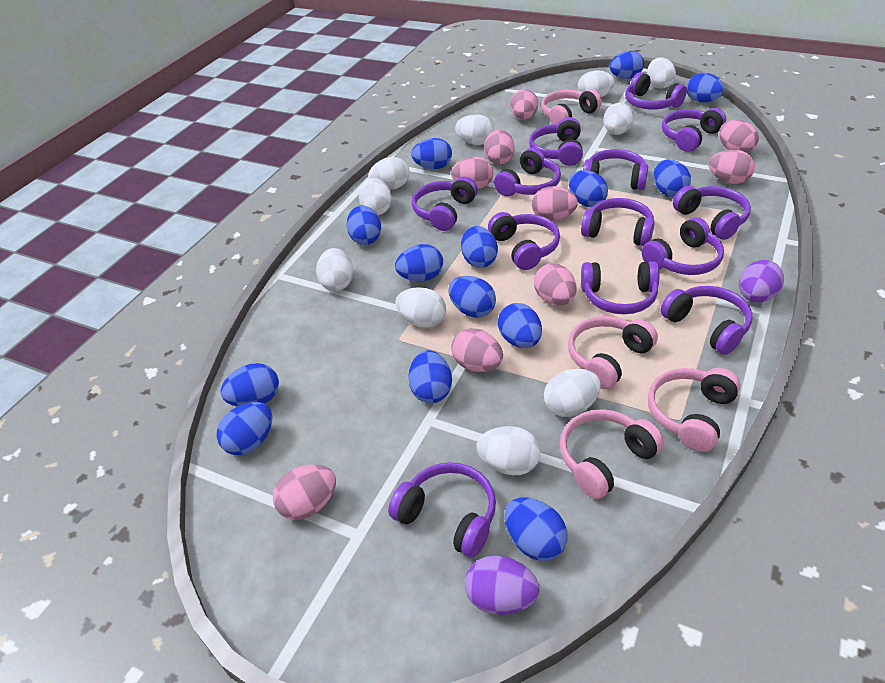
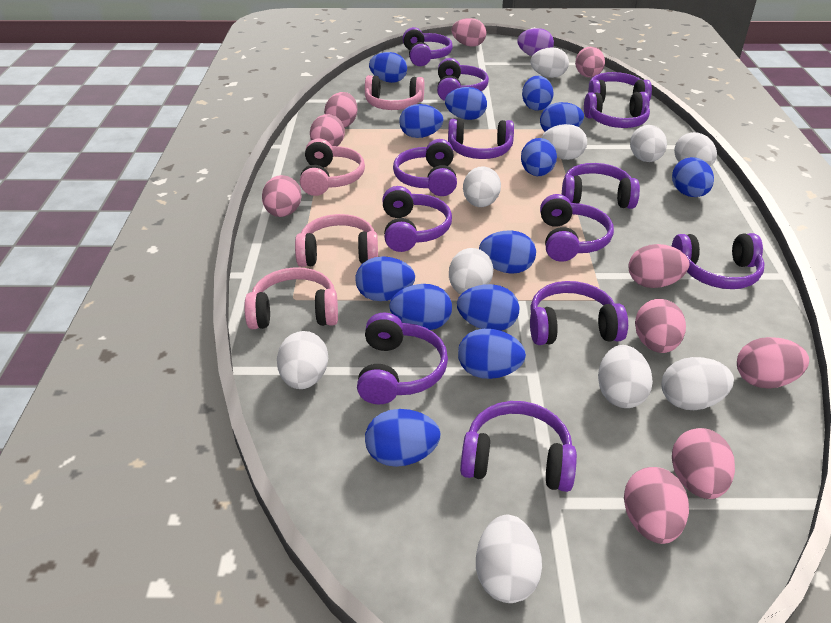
blue egg: [217,402,272,455] [221,363,279,407] [347,205,381,245] [395,244,443,281] [408,350,452,403] [411,138,452,169] [448,276,496,317] [461,226,498,268] [498,303,542,348] [505,497,568,561] [569,170,608,207] [609,51,644,79] [654,159,691,197] [686,73,724,102] = 14 -> [356,256,415,301] [365,409,441,467] [369,52,407,83] [389,284,452,330] [399,104,443,138] [445,87,487,120] [457,284,520,331] [458,329,526,379] [479,230,536,274] [521,138,557,176] [522,76,554,111] [540,102,584,132] [672,157,714,197] = 13
pink egg: [273,465,336,520] [451,157,493,189] [451,328,503,372] [484,129,515,165] [510,89,538,120] [532,186,578,221] [534,263,577,305] [709,150,755,184] [719,120,759,153] = 9 -> [262,175,302,217] [310,114,345,146] [324,92,358,128] [452,18,486,47] [575,47,605,78] [624,467,689,544] [629,244,689,288] [635,299,686,353] [672,428,735,499] [737,337,809,389] = 10
purple egg: [465,555,540,615] [739,260,784,303] = 2 -> [517,28,554,56] = 1

